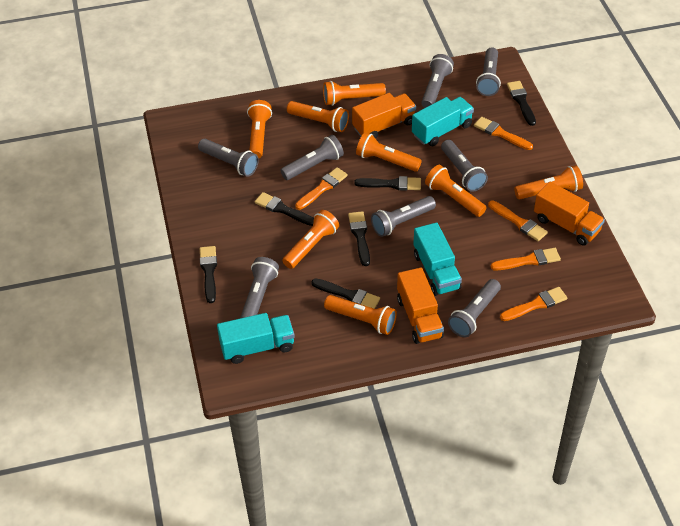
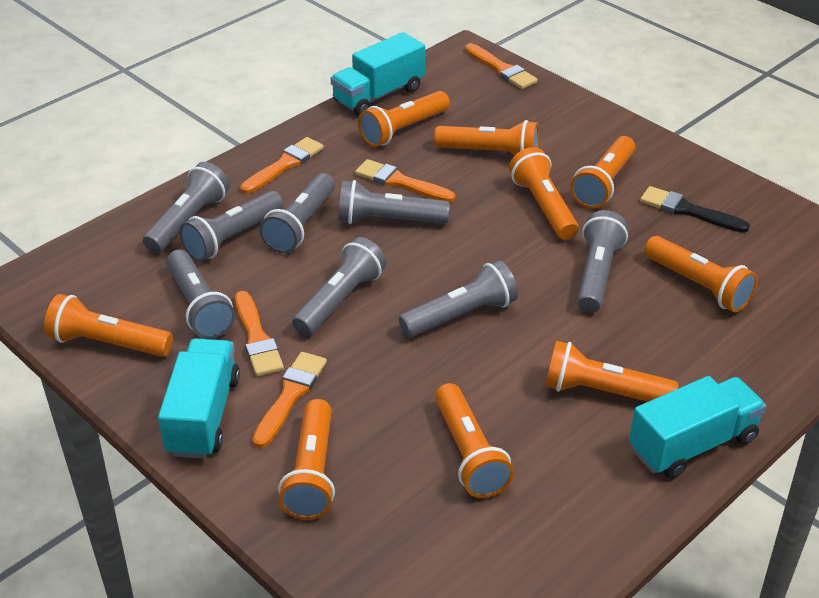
black brush: [200,246,217,303] [255,192,314,226] [311,278,380,309] [348,211,370,266] [354,176,421,191] [507,81,536,126] = 6 -> [640,186,750,233] = 1
orange flashlight: [247,100,272,159] [282,210,339,269] [287,101,349,132] [323,81,386,106] [324,295,397,335] [356,132,422,172] [425,165,487,217] [514,165,583,199] = 8 -> [44,294,173,357] [278,399,335,520] [358,91,450,147] [434,120,539,156] [435,383,514,498] [509,147,579,240] [545,341,678,402] [570,136,635,208] [644,236,758,312] = 9
orange truck: [352,93,416,139] [397,268,444,344] [534,181,605,246] = 3 -> none = 0

